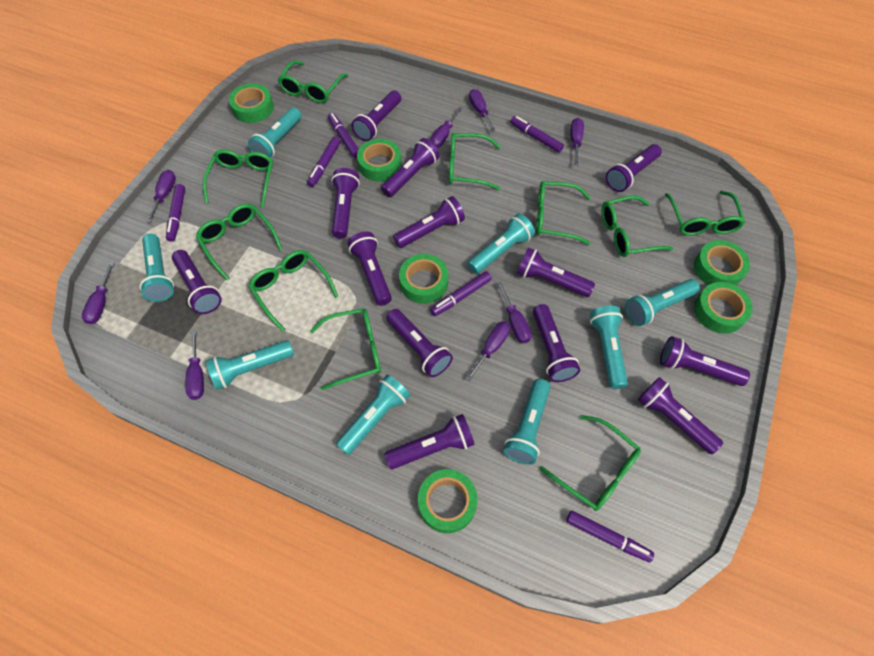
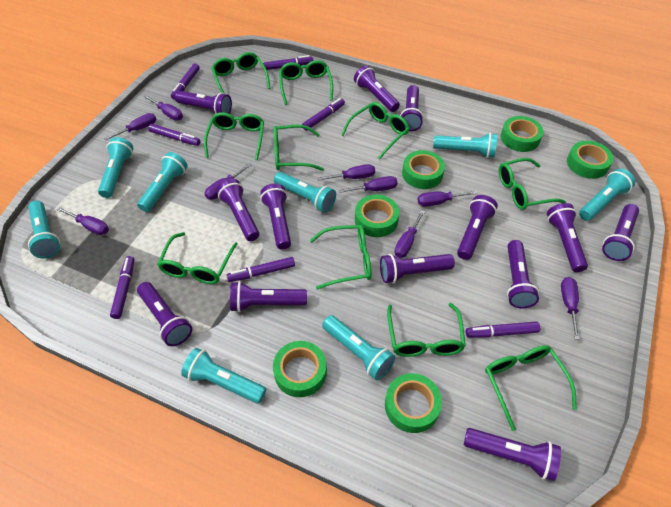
purple marker: [166,184,185,242] [307,136,341,187] [328,113,359,158] [430,271,492,316] [510,116,564,153] [566,511,654,563] = 6 -> [110,256,134,319] [148,124,200,146] [171,63,200,100] [227,257,295,282] [263,55,313,70] [302,98,345,131] [466,322,540,338] = 7
purple screwdriver: [82,262,114,324] [146,170,176,223] [185,330,204,400] [430,107,462,148] [466,321,510,381] [469,89,496,132] [497,282,532,343] [571,118,584,165] = 8 -> [57,207,109,235] [104,113,157,141] [144,95,183,121] [204,163,251,200] [317,164,375,181] [339,176,398,193] [394,210,425,258] [418,191,477,207] [561,277,580,340] = 9

